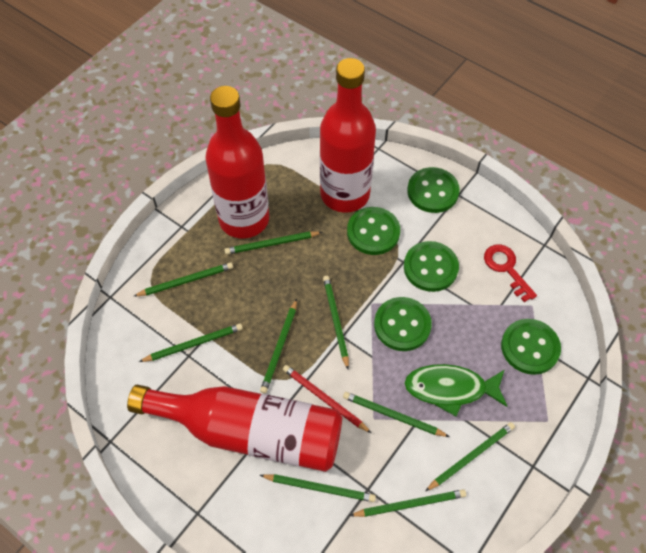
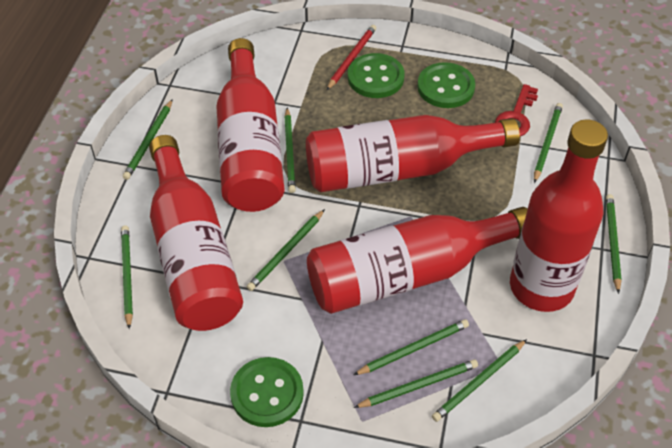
green button: [347,207,400,255] [374,297,432,351] [404,241,459,292] [407,167,460,213] [501,319,561,375] = 5 -> [230,357,304,427] [348,53,404,98] [417,62,475,108] = 3
green fish: [404,364,508,416] = 1 -> none = 0
red bottle: [127,385,342,472] [205,86,269,239] [320,58,376,213] = 3 -> [149,135,243,331] [216,38,285,212] [306,115,520,192] [307,207,528,314] [510,119,608,312] = 5

